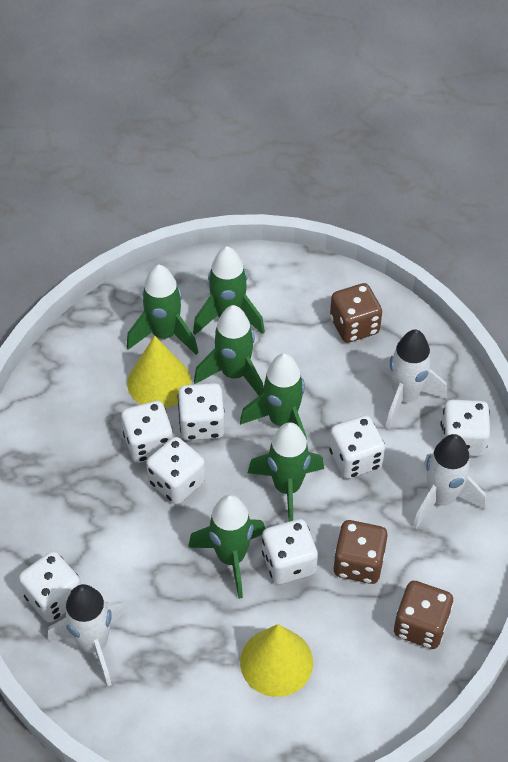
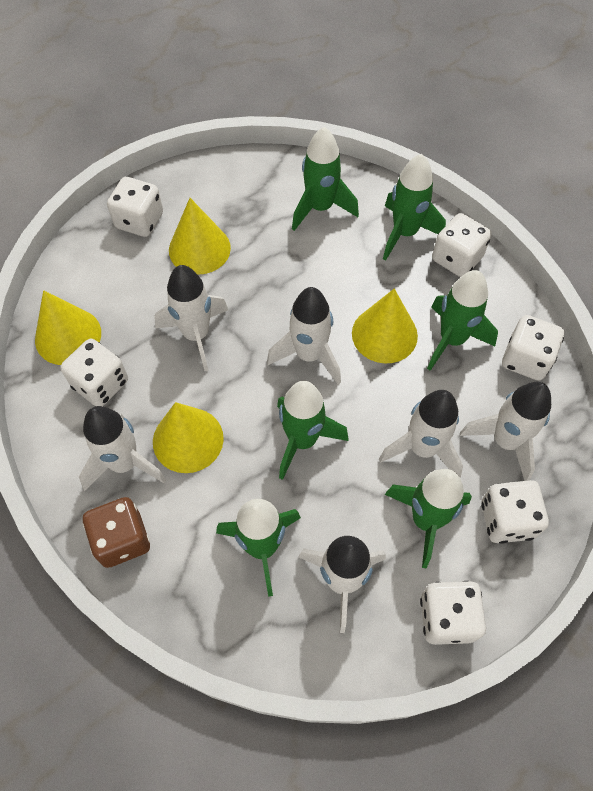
brown dice: [330,283,382,343] [333,520,388,584] [394,581,453,649] = 3 -> [83,497,150,568] = 1
white dice: [19,551,81,622] [121,401,173,463] [146,437,206,504] [178,383,225,440] [262,519,318,584] [329,415,385,479] [441,400,490,457] = 7 -> [60,339,128,406] [107,177,163,237] [420,581,486,645] [432,213,492,277] [481,480,549,544] [502,315,564,381] = 6
white rocket: [48,584,126,686] [380,329,447,429] [413,434,486,529] = 3 -> [79,406,166,491] [154,265,228,371] [267,287,341,385] [299,536,386,633] [379,390,463,478] [460,382,551,481] = 6
yellow cone: [127,336,191,408] [240,624,313,697] = 2 -> [35,290,101,365] [153,402,224,473] [169,198,231,275] [352,289,418,363] = 4

